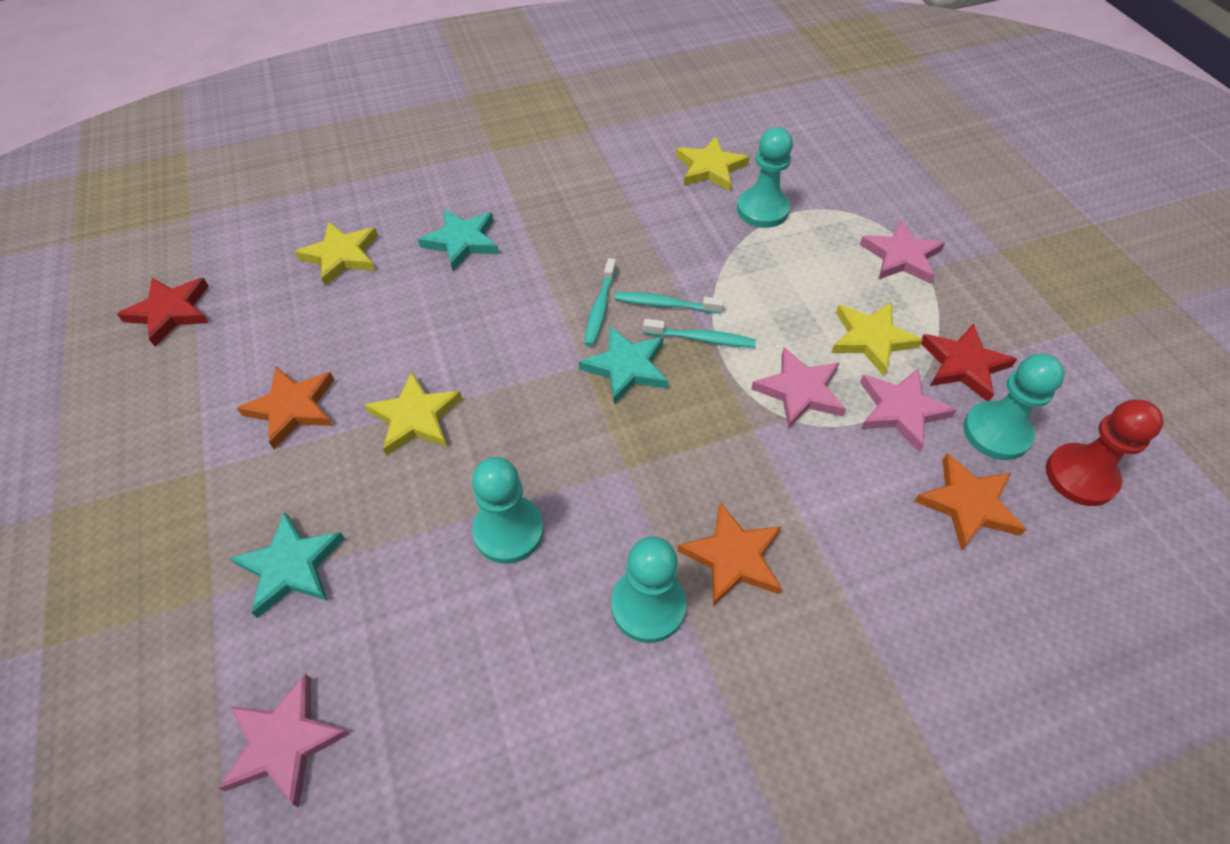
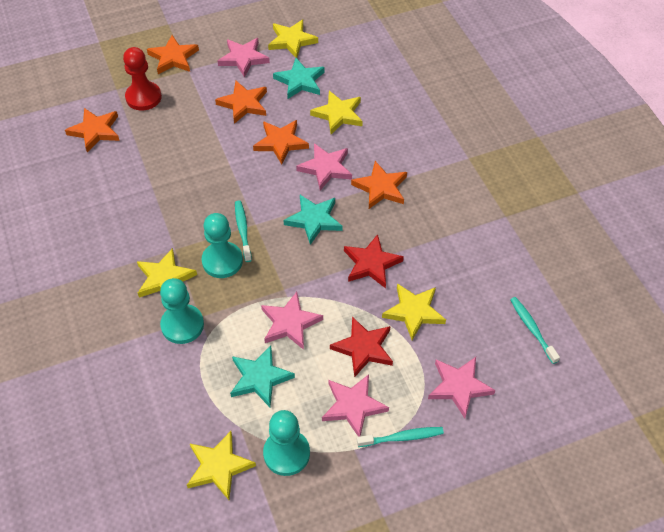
orange star: [237,367,334,449] [677,502,782,606] [914,453,1026,550] = 3 -> [65,108,120,153] [147,35,199,74] [215,81,267,124] [253,120,309,164] [351,161,407,209] = 5
pink star: [218,674,350,807] [751,347,846,429] [859,220,945,284] [860,368,956,452] = 4 -> [218,38,270,78] [261,292,323,350] [296,143,352,190] [322,374,389,437] [428,357,496,418] = 5
turquoise pawn: [472,457,544,564] [611,536,686,643] [737,127,793,228] [963,354,1065,460] = 4 -> [160,278,204,344] [202,213,243,278] [263,410,310,476] = 3
yellow star: [295,222,378,286] [365,372,462,456] [676,137,750,191] [831,302,923,376] = 4 -> [137,248,197,297] [187,431,256,500] [268,20,318,58] [310,91,363,134] [382,284,446,340] = 5

